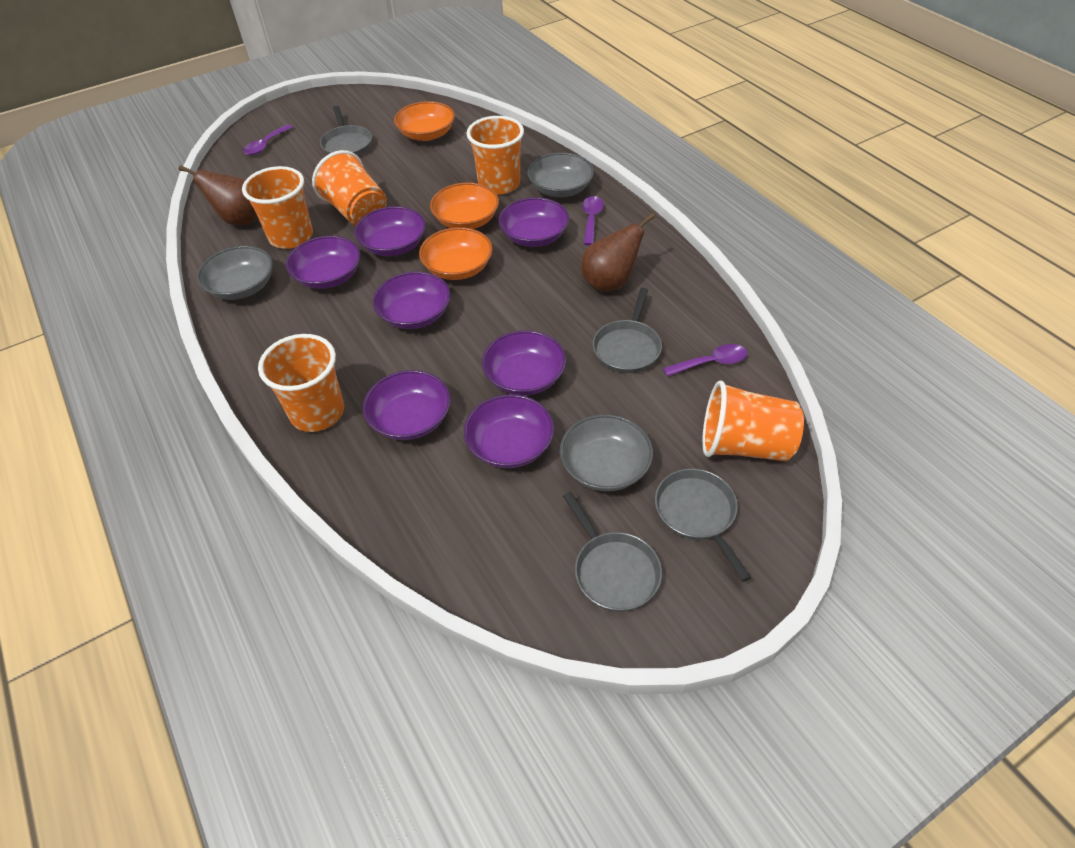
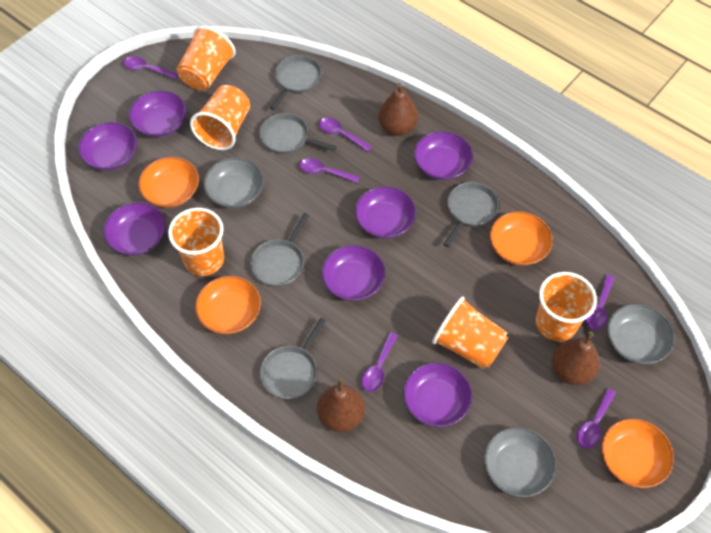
brown pear: [178,165,257,225] [581,213,655,292] = 2 -> [317,378,365,432] [378,83,418,136] [552,331,600,385] = 3
grey pan: [320,106,372,156] [563,492,662,612] [593,288,662,373] [655,469,751,582] = 4 -> [251,213,310,287] [259,113,337,154] [260,318,326,399] [270,55,322,110] [443,182,499,247] = 5
orange bowl: [394,101,455,141] [419,227,493,280] [430,182,499,229] = 3 -> [139,157,199,208] [195,276,261,334] [490,211,553,266] [602,419,674,488] = 4
purple spoon: [243,124,293,155] [582,196,604,245] [663,344,747,376] = 3 -> [123,56,178,79] [299,158,360,183] [319,118,372,152] [361,332,398,392] [577,388,616,449] [586,275,614,330] = 6

